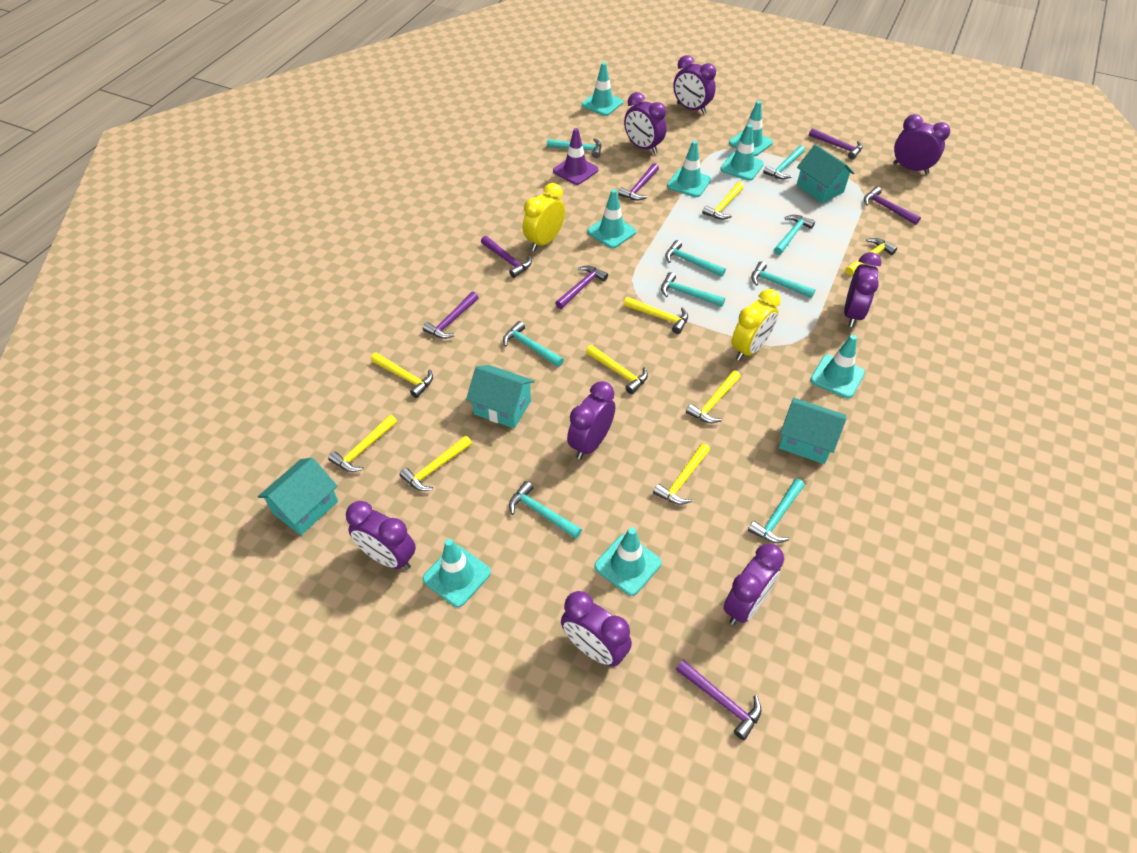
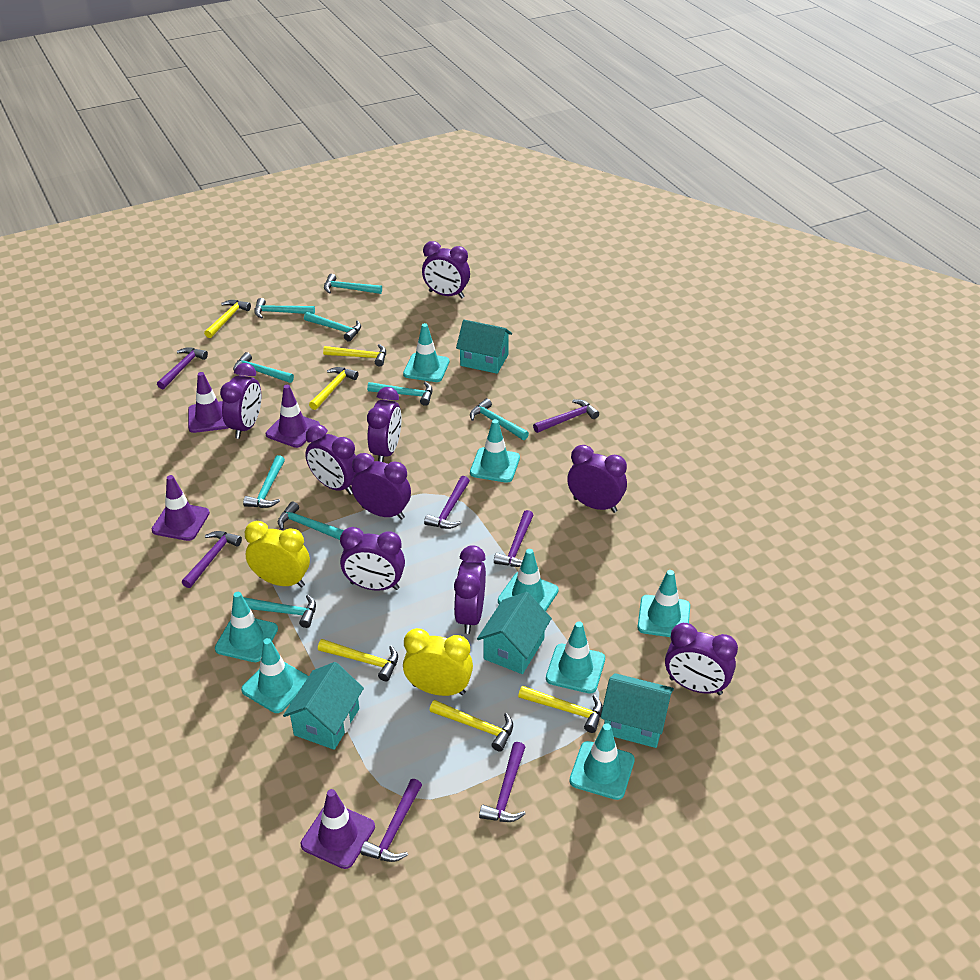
purple clock: [346,501,416,570] [561,591,632,667] [567,381,615,459] [624,92,666,154] [673,55,716,114] [724,544,784,625] [844,252,881,327] [893,114,950,174] = 8 -> [220,363,261,439] [305,424,356,495] [340,527,405,591] [352,453,411,520] [367,387,402,462] [422,241,470,298] [454,545,486,634] [567,445,627,513] [665,623,738,695] = 9
purple traffic cone: [553,128,598,185] = 1 -> [152,475,210,541] [188,372,228,433] [266,385,320,448] [301,789,375,869] = 4
yellow hammer: [328,415,397,472] [371,353,433,398] [399,436,472,491] [586,345,648,394] [623,297,688,334] [653,443,710,505] [686,371,741,423] [702,182,744,220] [845,238,897,275] = 9 -> [204,300,251,338] [309,367,359,410] [318,639,398,681] [323,344,386,366] [429,700,513,752] [518,686,603,733] = 6

